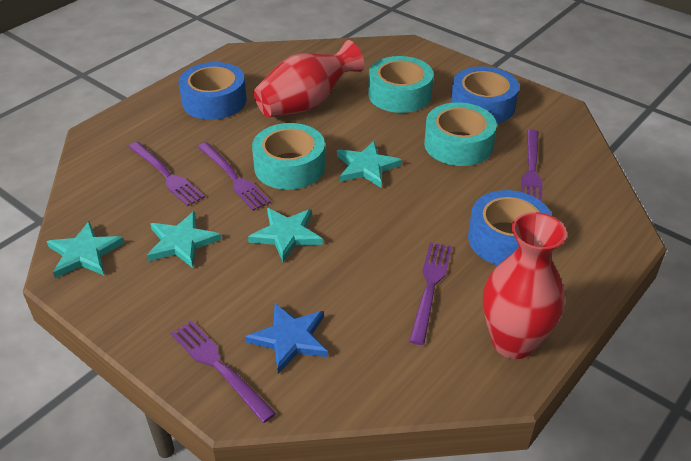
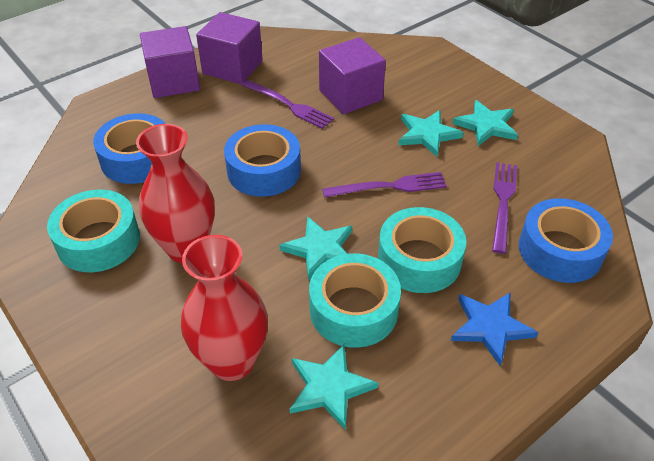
purple cube: none = 0 -> [140,26,200,98] [196,12,263,84] [319,37,386,114] = 3
purple fork: [129,142,205,206] [171,320,276,423] [198,142,271,211] [409,242,452,345] [521,129,542,202] = 5 -> [241,79,334,129] [322,172,447,198] [492,162,517,254] = 3

